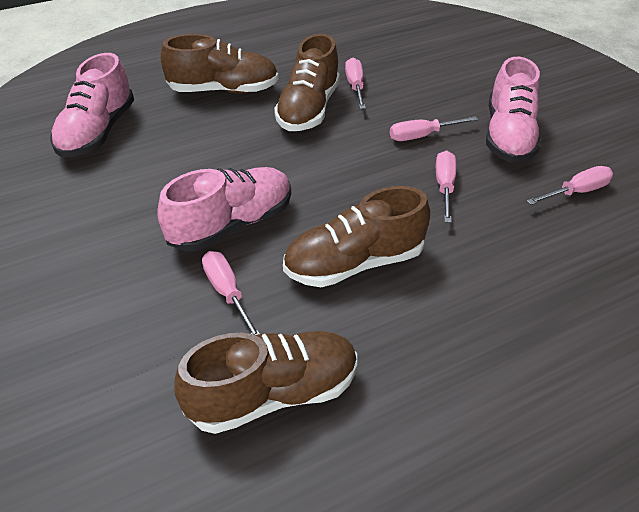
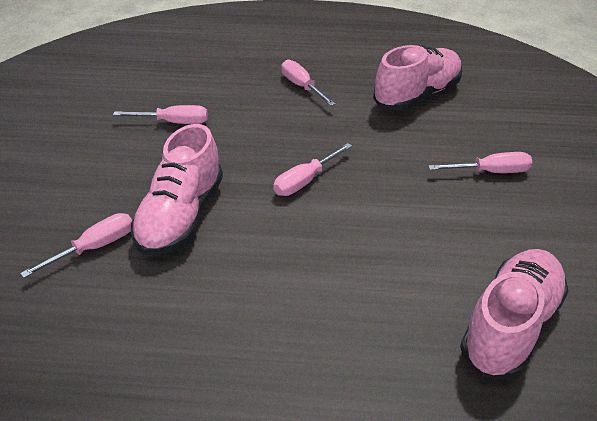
brown shoe: [161,34,278,94] [175,331,357,434] [274,34,340,131] [283,186,430,287] = 4 -> none = 0

